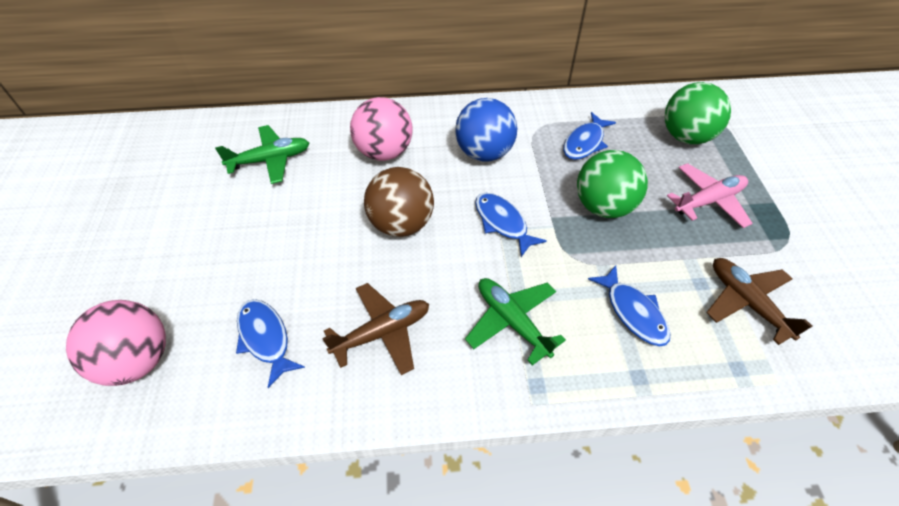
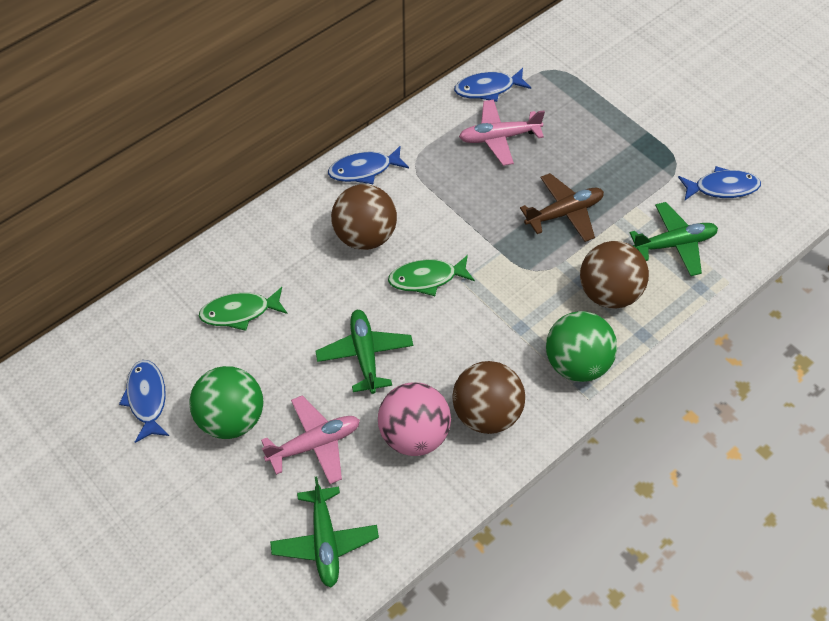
blue ball: [455,98,517,161] = 1 -> none = 0
brown ball: [364,167,434,237] = 1 -> [331,184,397,250] [453,361,525,434] [580,241,649,309] = 3
brown plane: [322,283,429,375] [706,258,812,345] = 2 -> [520,173,604,242] = 1
green fish: none = 0 -> [199,287,288,331] [388,255,475,296] = 2
green plane: [215,125,309,184] [465,278,566,365] = 2 -> [270,477,379,588] [315,310,413,394] [630,202,718,276] = 3
pink ball: [66,300,166,386] [350,97,413,161] = 2 -> [378,382,451,456] = 1
pink plane: [667,163,753,228] = 1 -> [261,395,360,484] [459,100,545,166] = 2

